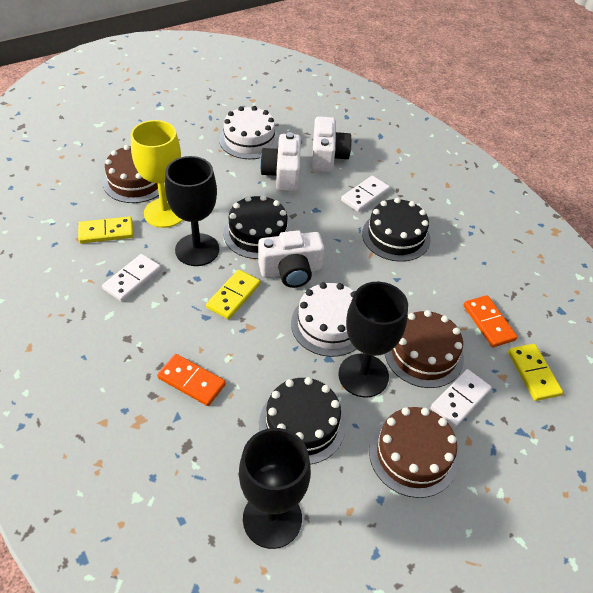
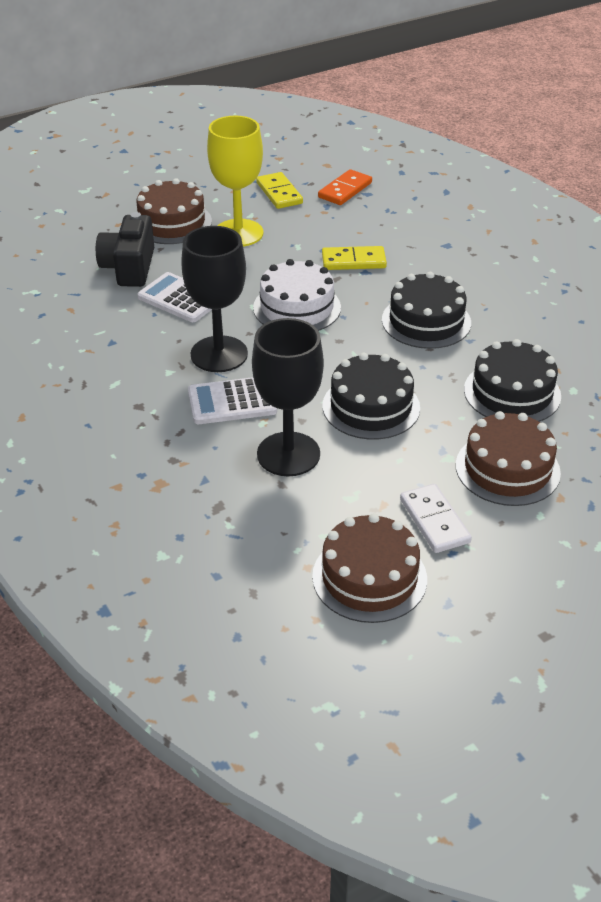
black camera: none = 0 -> [96,212,154,287] = 1
black goblet: [165,156,219,266] [239,428,311,549] [338,282,408,398] = 3 -> [181,226,248,372] [252,318,324,476] = 2
orange domino: [157,354,226,406] [464,295,517,347] = 2 -> [318,169,372,205] = 1
white cake: [219,106,279,159] [291,282,356,357] = 2 -> [253,259,341,331] = 1
white calculator: none = 0 -> [137,272,212,322] [188,377,277,424] = 2
white camera: [258,230,324,288] [260,132,301,192] [312,116,352,172] = 3 -> none = 0
white domino: [102,254,161,302] [341,176,390,212] [431,369,492,428] = 3 -> [400,484,472,553] = 1
yellow domino: [78,216,133,244] [206,270,260,319] [508,344,563,401] = 3 -> [256,172,303,209] [322,246,387,270] = 2

